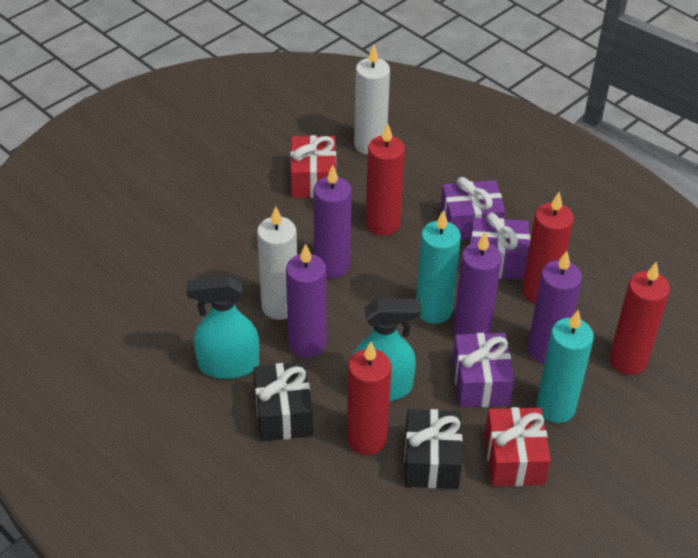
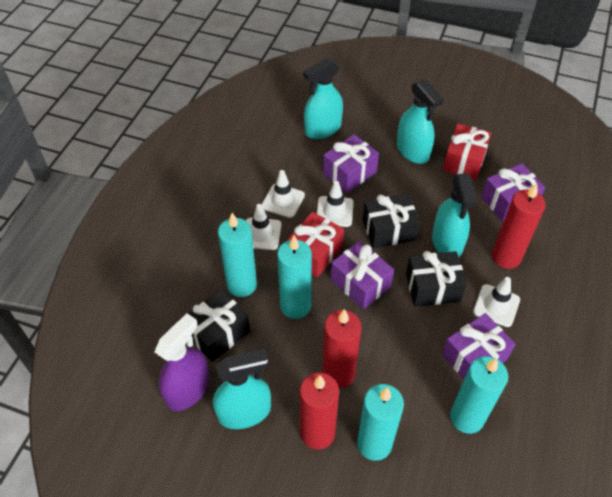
black gift: [253,362,313,442] [404,409,462,489] = 2 -> [189,289,250,362] [363,194,420,249] [406,251,467,307] = 3
purple candle: [286,244,326,358] [313,165,352,278] [453,232,502,335] [528,251,582,364] = 4 -> none = 0
purple gift: [440,177,506,241] [452,333,514,408] [470,213,530,280] = 3 -> [323,134,379,193] [330,241,394,309] [442,313,515,379] [481,163,545,222] = 4
purple spray bottle: none = 0 -> [154,313,210,411] = 1
red candle: [347,342,392,455] [366,123,405,236] [522,192,574,304] [609,261,670,375] = 4 -> [300,373,339,450] [322,309,361,388] [492,183,546,269] = 3
turquoise candle: [416,210,461,324] [536,310,594,423] = 2 -> [218,213,257,297] [277,236,312,319] [357,384,404,461] [450,356,508,434] = 4
turquoise spray bottle: [186,276,259,379] [352,298,421,402] = 2 -> [213,349,271,429] [303,58,343,139] [397,79,444,164] [432,174,477,257] = 4
white candle: [257,206,297,320] [354,44,390,155] = 2 -> none = 0
white traffic cone: none = 0 -> [246,204,282,250] [262,170,305,218] [317,181,354,227] [473,277,520,327] = 4

